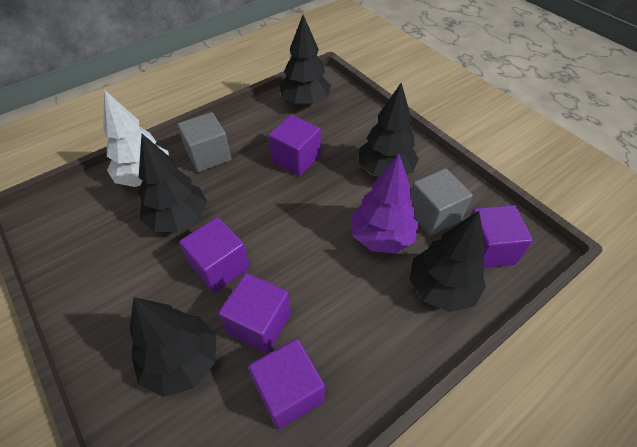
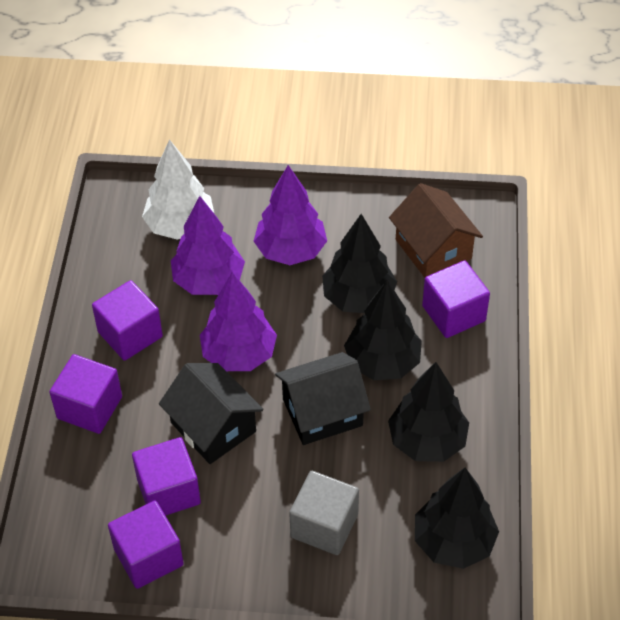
black house: none = 0 -> [159,363,263,464] [275,352,371,445] = 2
black tree: [130,297,216,397] [138,134,207,232] [280,15,331,105] [359,83,419,177] [409,211,486,312] = 5 -> [322,214,397,313] [344,280,422,380] [388,362,469,462] [415,468,499,569] = 4
brown house: none = 0 -> [389,183,483,278] = 1
grey cube: [177,112,231,172] [410,168,473,236] = 2 -> [289,471,359,555] = 1
purple tree: [350,154,419,253] = 1 -> [171,196,245,295] [200,272,277,371] [254,165,327,265] = 3

